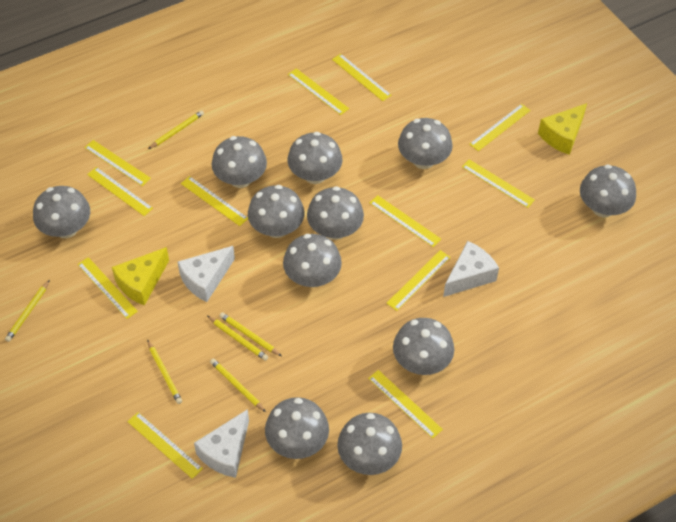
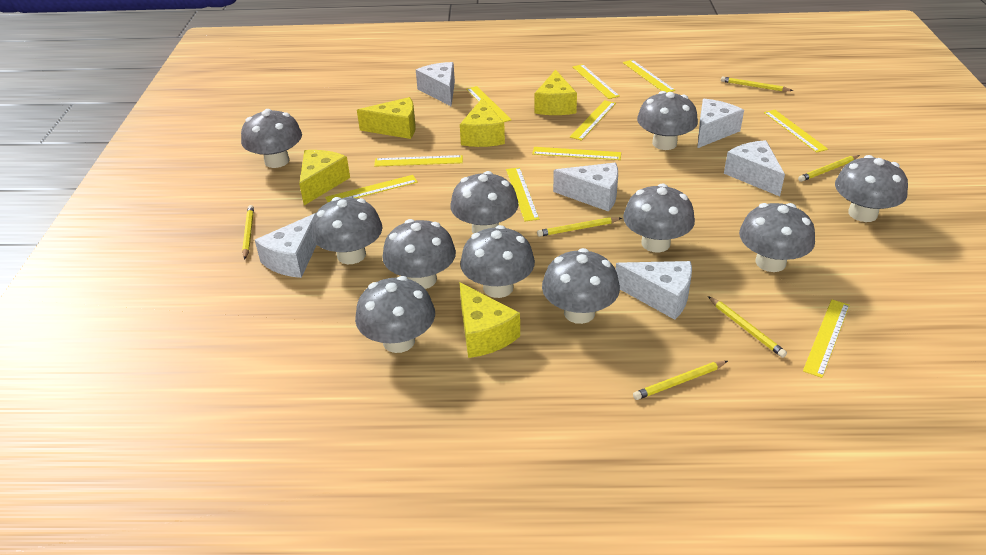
white cheese: [178,246,235,302] [194,409,249,478] [443,241,499,297] = 3 -> [255,213,317,278] [416,62,455,106] [553,163,618,212] [616,261,692,320] [697,99,744,148] [724,140,785,196] = 6
yellow cheese: [112,247,169,306] [538,103,587,155] = 2 -> [299,150,350,205] [357,97,416,139] [460,98,505,147] [460,282,520,358] [535,69,577,115] = 5
yellow ruler: [77,257,138,319] [84,140,151,186] [87,167,153,216] [127,412,203,479] [181,176,248,226] [288,68,349,115] [332,54,392,101] [368,370,443,439] [370,195,441,247] [386,250,451,311] [462,159,535,208] [469,104,531,151] = 12 -> [325,175,418,202] [374,155,463,167] [466,86,511,122] [506,167,539,221] [532,147,621,160] [570,100,616,141] [572,64,620,99] [623,60,675,93] [764,110,828,153] [803,299,850,378] = 10

